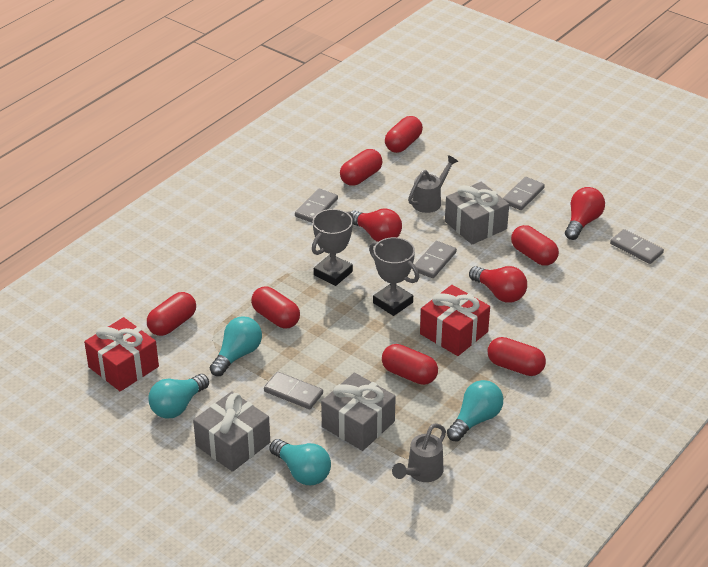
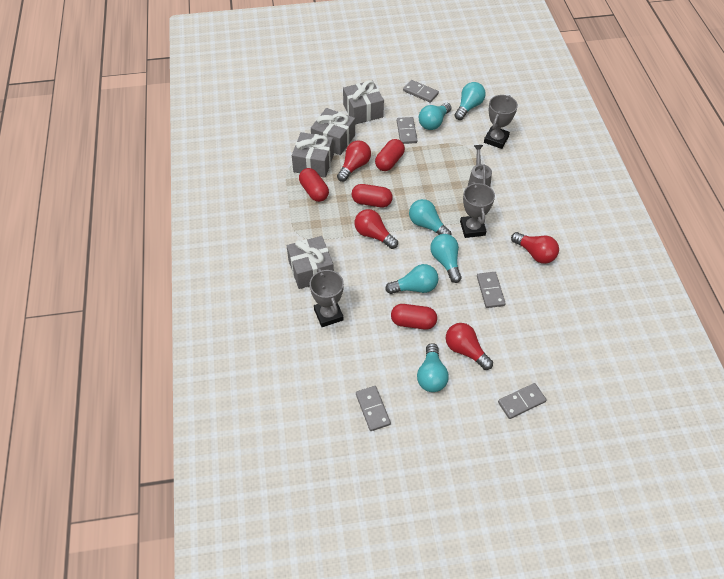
grey gift: [193,391,270,472] [321,372,396,451] [445,182,509,244] = 3 -> [287,236,334,289] [292,132,334,178] [311,108,355,155] [343,80,384,125] = 4
grey trophy: [312,209,354,286] [369,237,419,316] = 2 -> [310,268,344,327] [460,182,495,238] [484,95,518,149] = 3
grey watering can: [392,423,446,482] [408,155,459,213] = 2 -> [468,145,492,187] = 1
red capsule: [147,292,196,336] [251,287,300,328] [340,149,382,186] [382,344,438,385] [385,116,423,153] [488,337,546,376] [511,225,559,266] = 7 -> [299,168,329,202] [352,184,393,207] [375,139,405,171] [391,304,437,330] = 4
red gift: [84,317,159,391] [420,285,490,356] = 2 -> none = 0
red light bulb: [351,209,402,242] [469,266,527,303] [565,187,605,240] = 3 -> [337,141,371,182] [355,209,398,249] [446,323,493,370] [511,232,559,264] = 4
turquoise light bulb: [148,374,209,419] [210,316,262,376] [269,439,331,485] [447,380,503,442] = 4 -> [385,264,438,294] [409,199,452,235] [417,343,449,392] [419,103,452,130] [430,234,462,283] [454,82,486,120] = 6

